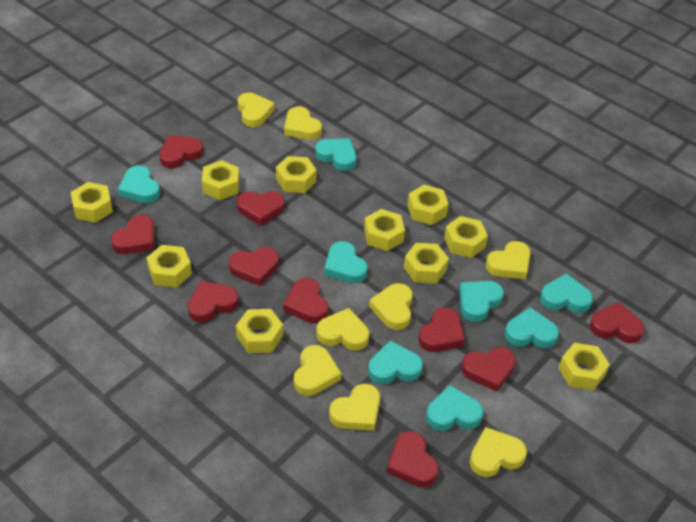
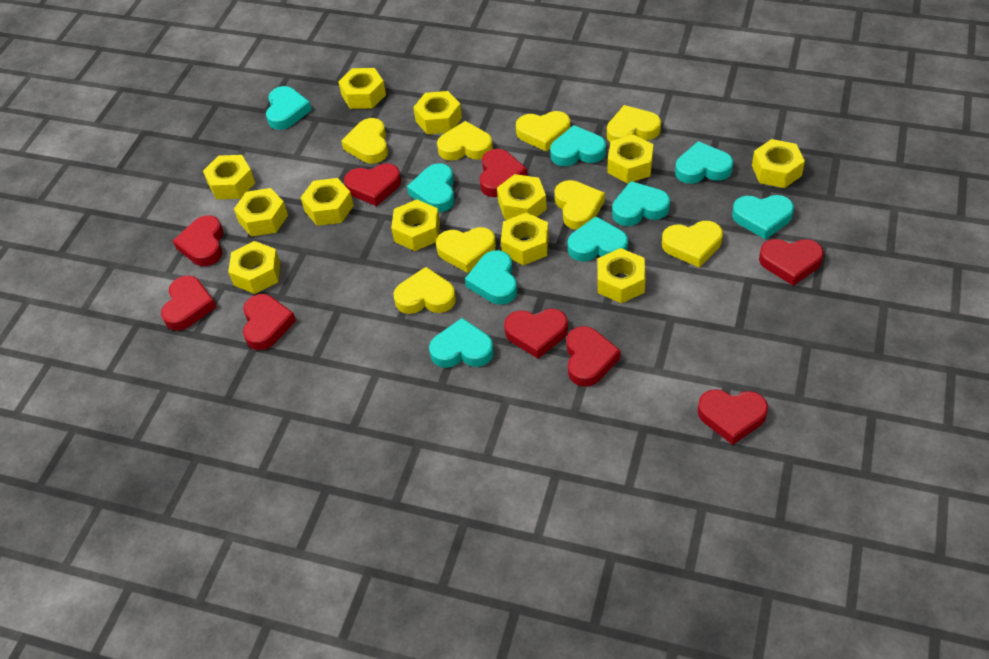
red heart: [111,215,154,254] [159,135,203,168] [188,281,239,323] [229,247,279,286] [237,191,285,226] [283,278,328,324] [387,431,439,487] [418,307,465,352] [461,347,516,392] [589,302,645,343] = 10 -> [161,275,217,331] [173,216,223,266] [243,294,296,350] [344,164,401,206] [480,149,527,197] [504,308,568,359] [566,326,621,387] [698,389,768,445] [759,239,824,286] = 9
turquoise heart: [118,165,160,203] [315,138,357,171] [324,241,368,283] [368,341,423,384] [426,385,483,431] [459,281,504,322] [504,307,559,348] [540,273,593,313] = 8 -> [266,86,312,130] [407,163,455,212] [429,318,494,368] [465,250,517,305] [550,125,606,166] [568,216,628,262] [612,181,670,226] [675,141,733,184] [732,195,794,240] = 9
yellow nut: [71,182,113,223] [146,245,192,288] [202,160,239,200] [236,309,283,353] [276,156,317,193] [364,209,405,251] [404,243,449,284] [408,185,449,225] [444,216,488,258] [558,343,610,390] = 10 -> [203,155,255,199] [228,241,280,294] [234,188,288,237] [301,178,354,226] [338,68,386,109] [391,200,440,251] [413,91,462,135] [497,174,547,220] [501,212,549,265] [597,248,646,303] [608,134,654,183] [752,139,805,188] = 12

